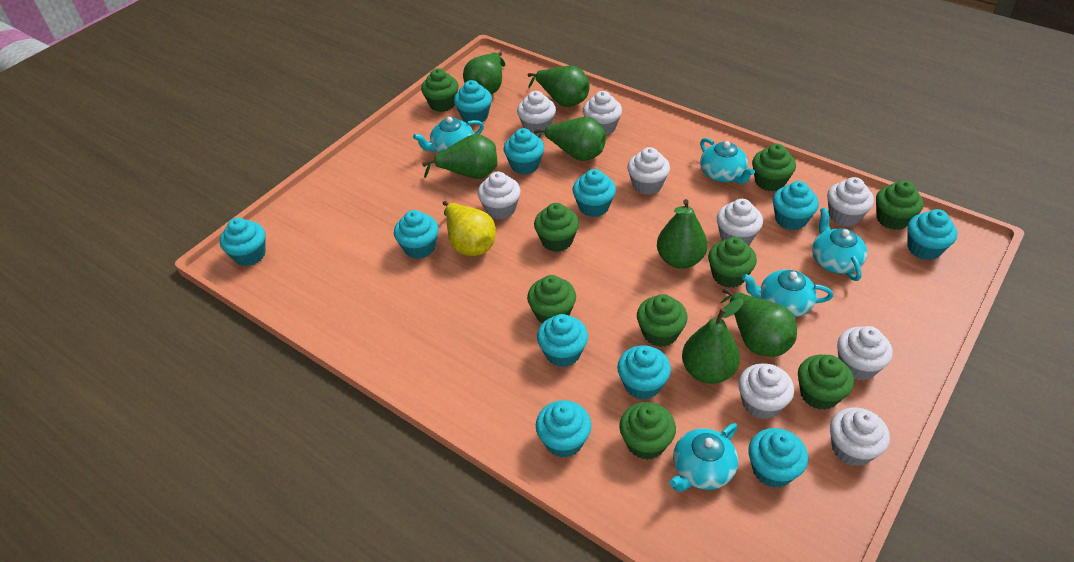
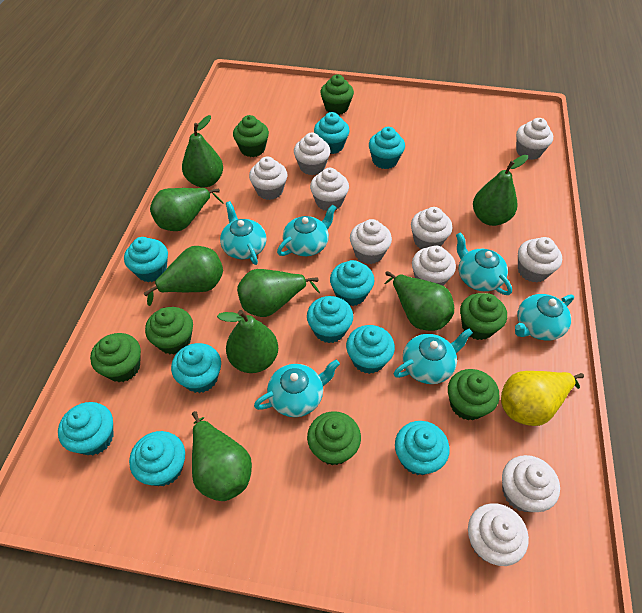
green cupcake: [421,68,459,112] [527,275,576,323] [534,203,579,252] [619,402,676,460] [637,294,688,347] [708,237,757,288] [752,144,796,192] [798,354,854,410] [876,180,924,230] = 9 -> [90,333,141,382] [145,307,193,354] [233,115,269,157] [307,411,361,465] [320,74,354,115] [448,369,499,420] [460,293,507,340] = 7
green pear: [422,134,498,179] [463,52,505,94] [527,66,590,107] [534,117,606,161] [657,199,708,269] [682,298,743,384] [721,288,797,357] = 7 -> [144,246,223,306] [150,188,223,231] [182,115,223,188] [192,411,252,501] [217,310,278,373] [237,269,320,317] [385,271,454,331] [473,155,528,226] = 8
turquoise cupcake: [220,218,266,266] [394,210,439,259] [454,80,492,123] [504,128,544,175] [536,400,592,458] [537,314,588,367] [573,169,616,217] [617,345,671,400] [748,428,808,488] [773,181,819,230] [907,209,957,260] = 11 -> [58,402,114,455] [124,237,168,282] [129,431,185,486] [171,343,221,393] [307,296,353,343] [314,112,350,154] [330,260,374,306] [346,325,395,374] [369,127,405,169] [395,421,450,475] = 10
turquoise teapot: [413,117,484,153] [669,423,738,492] [700,138,755,184] [742,270,833,317] [812,208,867,281] = 5 -> [220,201,266,265] [254,360,340,417] [277,205,336,256] [394,329,473,384] [456,232,512,295] [515,294,574,341] = 6
white cupcake: [478,172,521,219] [517,91,556,136] [583,91,622,135] [627,147,670,195] [717,199,763,245] [738,363,794,419] [827,177,874,227] [830,407,890,466] [837,326,893,381] = 9 -> [249,157,287,200] [294,133,330,175] [310,168,349,211] [350,219,392,264] [411,207,452,249] [412,245,456,286] [468,503,529,566] [502,455,560,512] [516,118,553,160] [518,237,562,282] = 10

